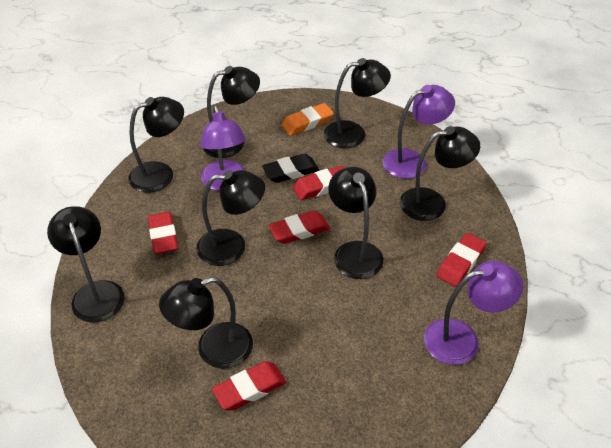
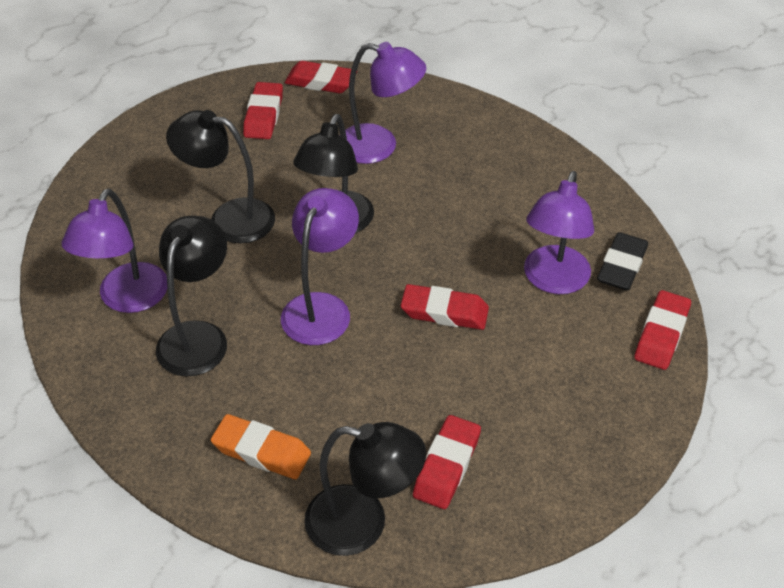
black lamp: [47,206,125,323] [128,97,184,193] [159,277,253,369] [196,170,265,266] [202,66,260,158] [324,58,391,148] [328,167,383,279] [399,126,480,221] = 8 -> [156,216,227,377] [166,110,275,243] [293,114,374,233] [304,422,426,556] = 4
purple lamp: [201,106,246,191] [382,85,455,179] [424,261,523,365] = 3 -> [61,189,167,313] [281,188,359,345] [339,42,426,164] [524,171,594,294] = 4

